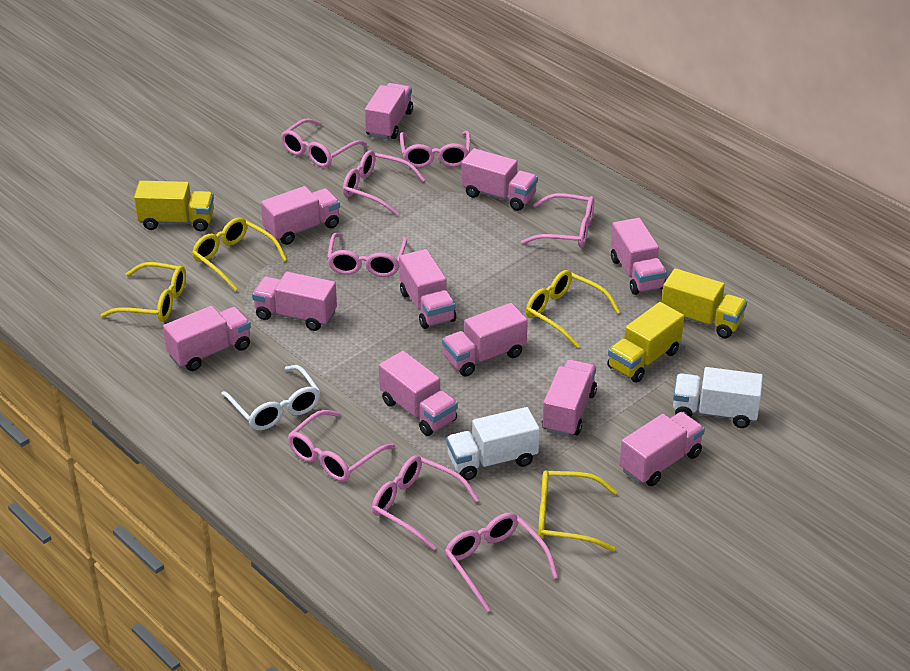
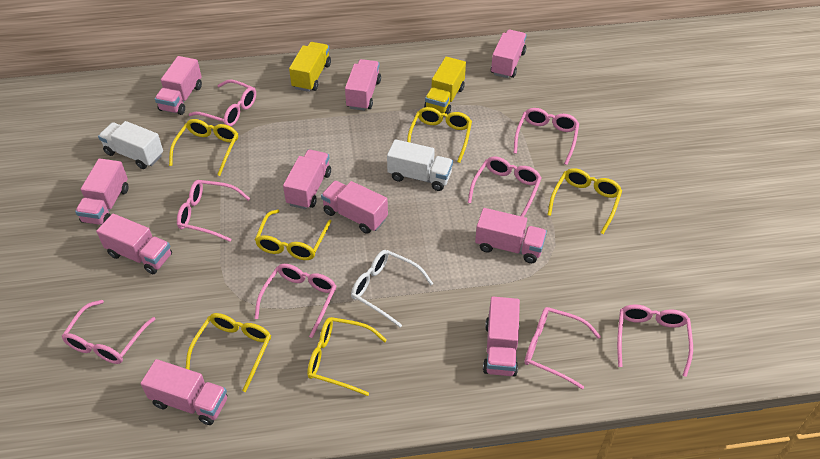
pink truck: [163,306,251,371] [252,271,337,331] [261,186,340,245] [365,83,413,139] [379,351,458,436] [399,249,456,329] [442,303,528,377] [461,148,538,211] [542,359,597,437] [611,218,667,295] [619,412,705,486] = 11 -> [75,158,128,225] [96,214,172,274] [141,359,227,425] [155,56,202,115] [283,149,331,209] [321,181,388,234] [345,59,381,111] [475,208,547,263] [483,297,520,377] [491,30,527,78] = 10
yellow glasses: [101,262,186,321] [192,217,287,291] [526,270,620,348] [538,470,617,551] = 4 -> [169,119,238,176] [186,313,271,392] [255,209,332,260] [307,317,387,396] [407,107,472,163] [548,168,622,234] = 6
yellow truck: [134,181,214,231] [607,302,684,383] [662,268,747,338] = 3 -> [289,42,331,92] [424,57,466,114] = 2

